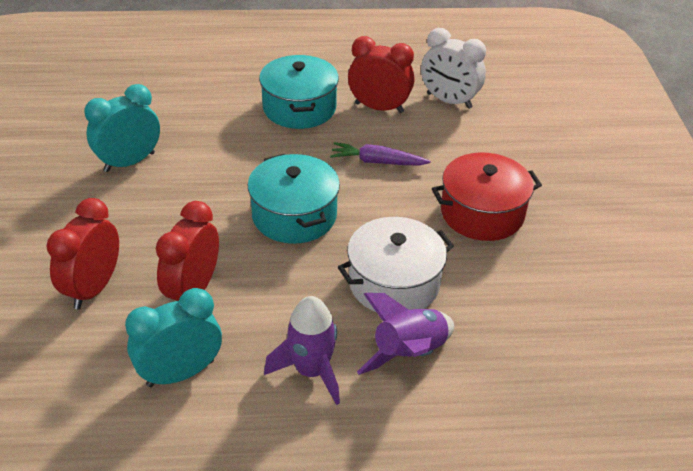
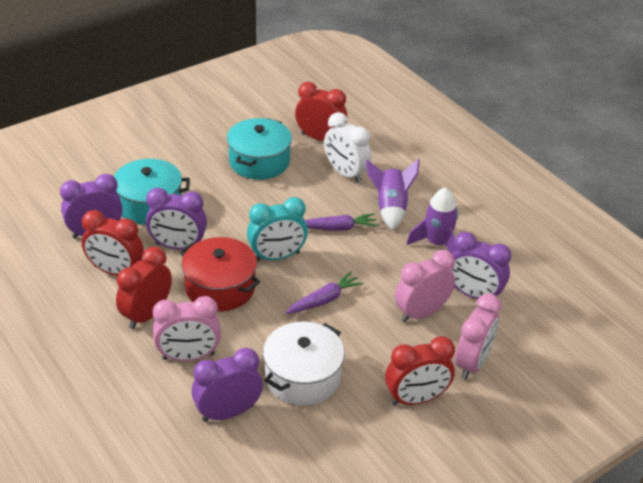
pink clock: none = 0 -> [153,296,221,361] [395,250,455,322] [455,293,501,379] = 3
purple carrot: [330,142,431,166] = 1 -> [286,272,364,314] [305,213,378,231] = 2
purple clock: none = 0 -> [60,174,123,239] [146,188,207,250] [192,348,263,422] [450,232,511,299] = 4
red clock: [47,198,119,309] [156,201,219,301] [348,36,414,113] = 3 -> [82,210,144,276] [116,247,172,329] [295,82,347,141] [385,336,455,405] = 4
turquoise clock: [84,84,160,172] [125,288,222,387] = 2 -> [247,197,308,262] = 1

